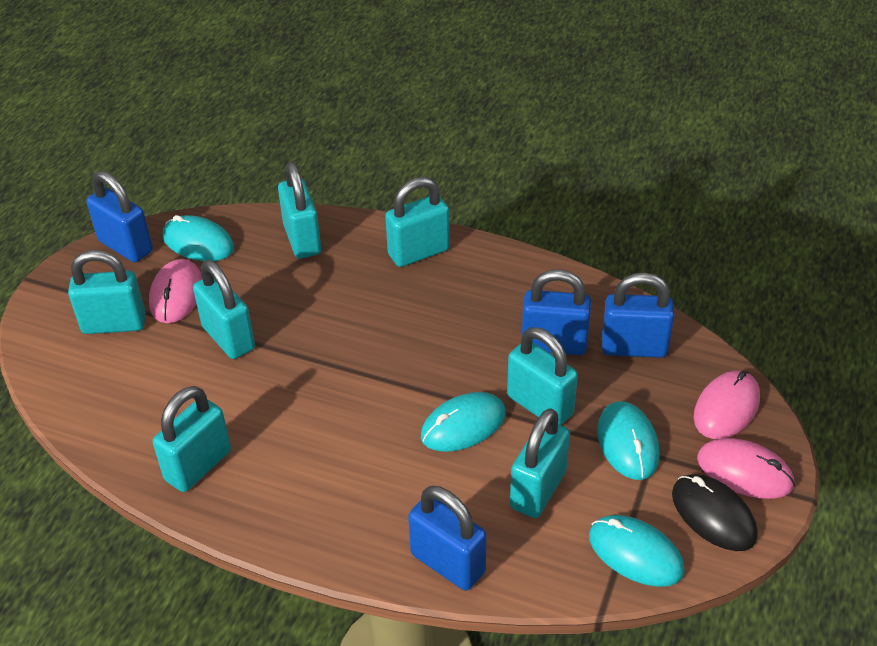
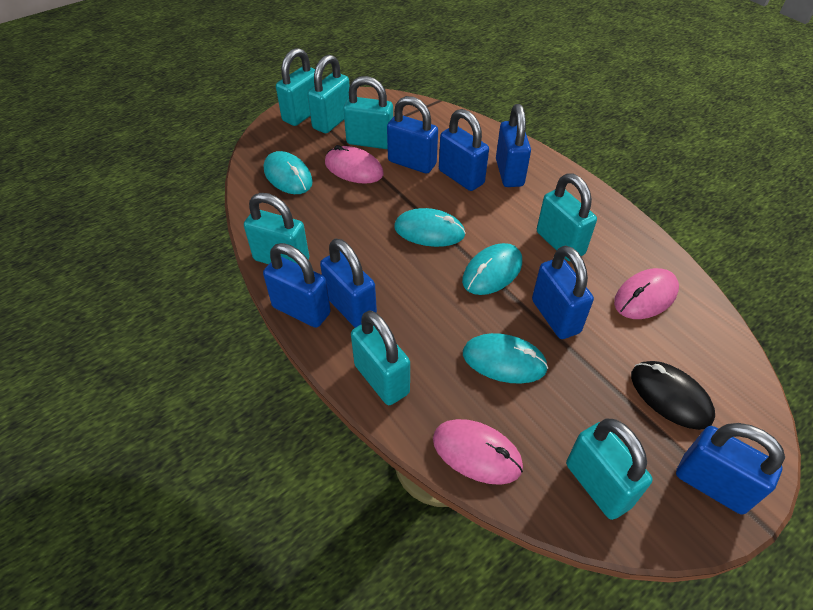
blue padlock: [87,171,153,262] [408,486,487,591] [522,269,591,355] [602,272,674,358] = 4 -> [263,243,331,328] [320,238,377,328] [387,96,438,173] [439,109,489,191] [496,104,531,187] [532,245,594,339] [676,423,785,514] = 7

